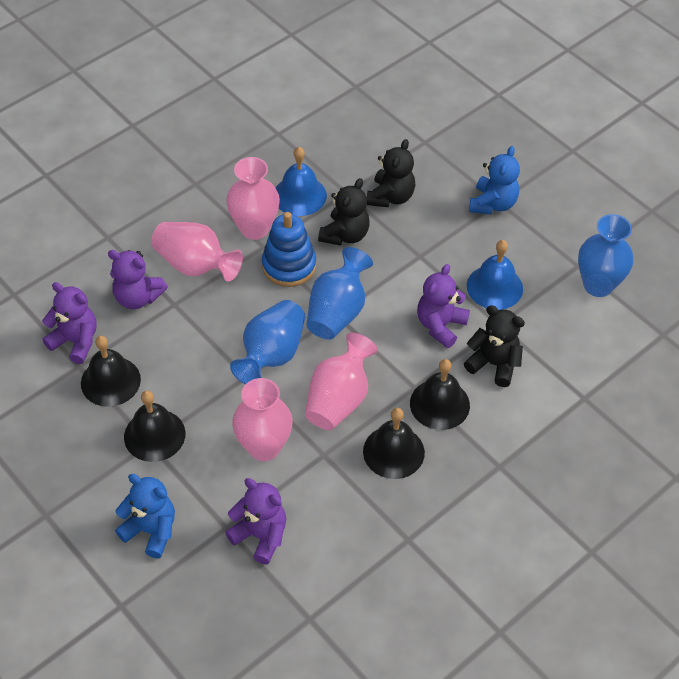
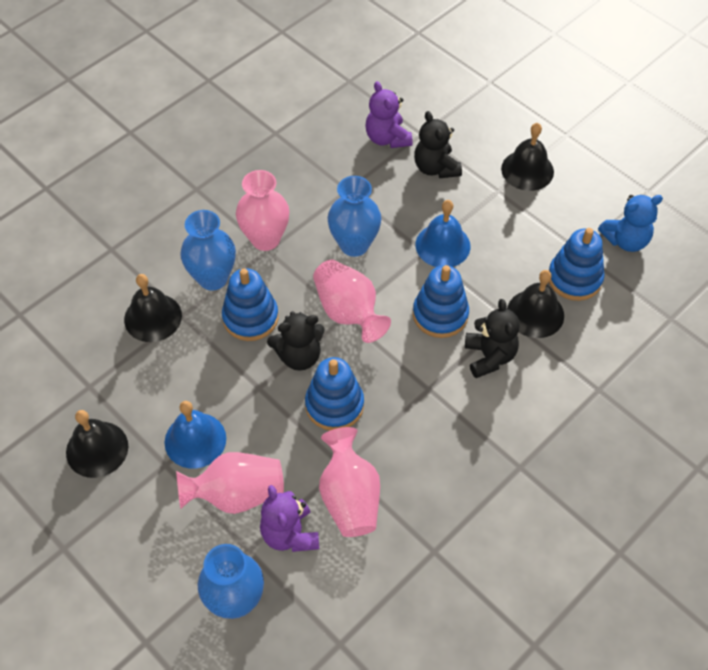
blue stacking toy: [262,212,316,287] = 1 -> [222,268,279,341] [305,357,364,431] [413,265,469,338] [549,228,605,301] = 4
blue teddy bear: [115,474,175,558] [469,146,520,214] = 2 -> [598,194,663,252] = 1
purple teddy bear: [42,282,97,364] [108,250,168,309] [225,478,286,564] [417,264,470,348] = 4 -> [260,485,319,552] [366,81,413,148] = 2

